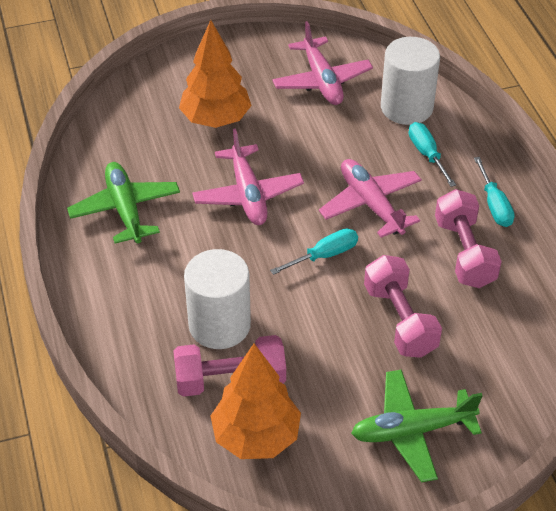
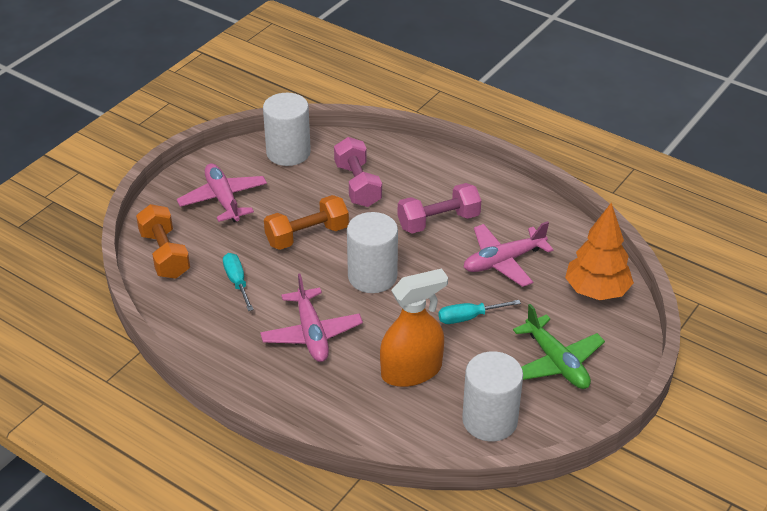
green plane: [67,162,180,243] [351,369,483,483] = 2 -> [513,304,605,389] = 1
orange dumbbell: none = 0 -> [136,204,190,279] [264,195,349,250] = 2
orange spray bottle: none = 0 -> [380,268,448,387] = 1
orange tree: [179,20,252,128] [211,344,301,459] = 2 -> [565,203,634,300] = 1
pink dumbbell: [173,335,286,397] [364,255,442,358] [435,189,502,288] = 3 -> [334,137,382,207] [398,183,481,234] = 2
turquoise screwdriver: [270,228,358,275] [409,122,456,187] [474,157,515,227] = 3 -> [223,253,254,311] [438,300,521,324] = 2
white cylinder: [184,249,251,349] [381,37,440,125] = 2 -> [263,93,311,166] [347,212,398,293] [462,351,523,441] = 3

